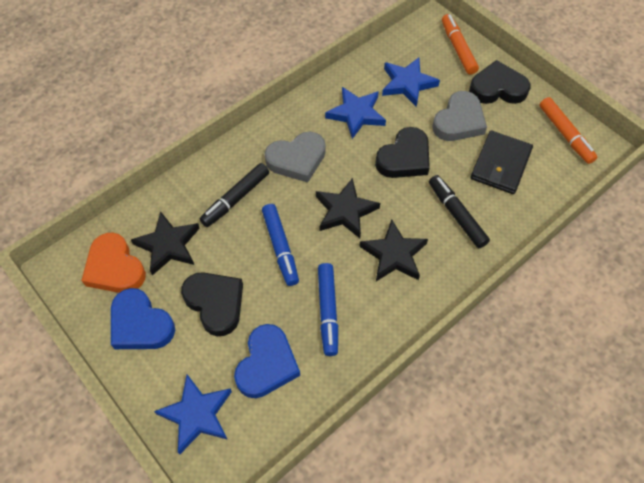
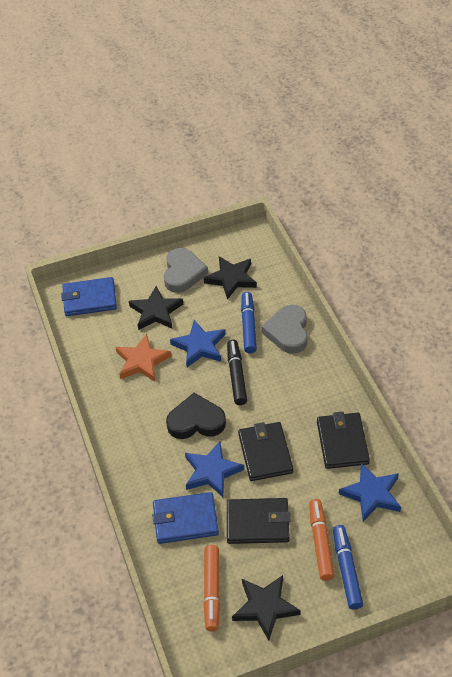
black heart: [181,272,243,336] [375,127,430,178] [469,60,531,104] = 3 -> [166,393,226,439] = 1
black marker: [200,163,269,227] [429,175,490,248] = 2 -> [227,340,247,405] = 1
black wallet: [470,131,533,194] = 1 -> [227,498,290,544] [238,422,293,481] [317,412,370,469] = 3
blue heart: [111,288,175,349] [234,324,300,398] = 2 -> none = 0
blue wallet: none = 0 -> [61,277,117,316] [152,492,219,544] = 2
orange heart: [81,232,146,293] = 1 -> none = 0
orange star: none = 0 -> [115,334,172,382] = 1

